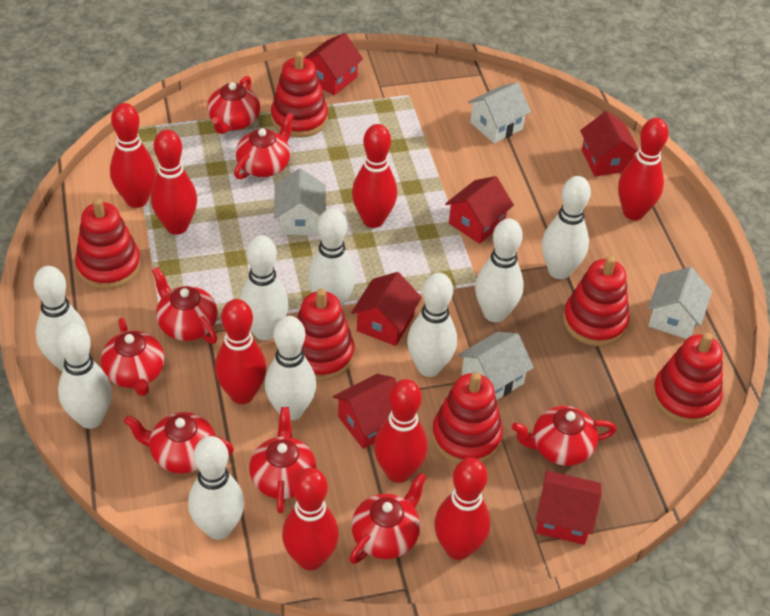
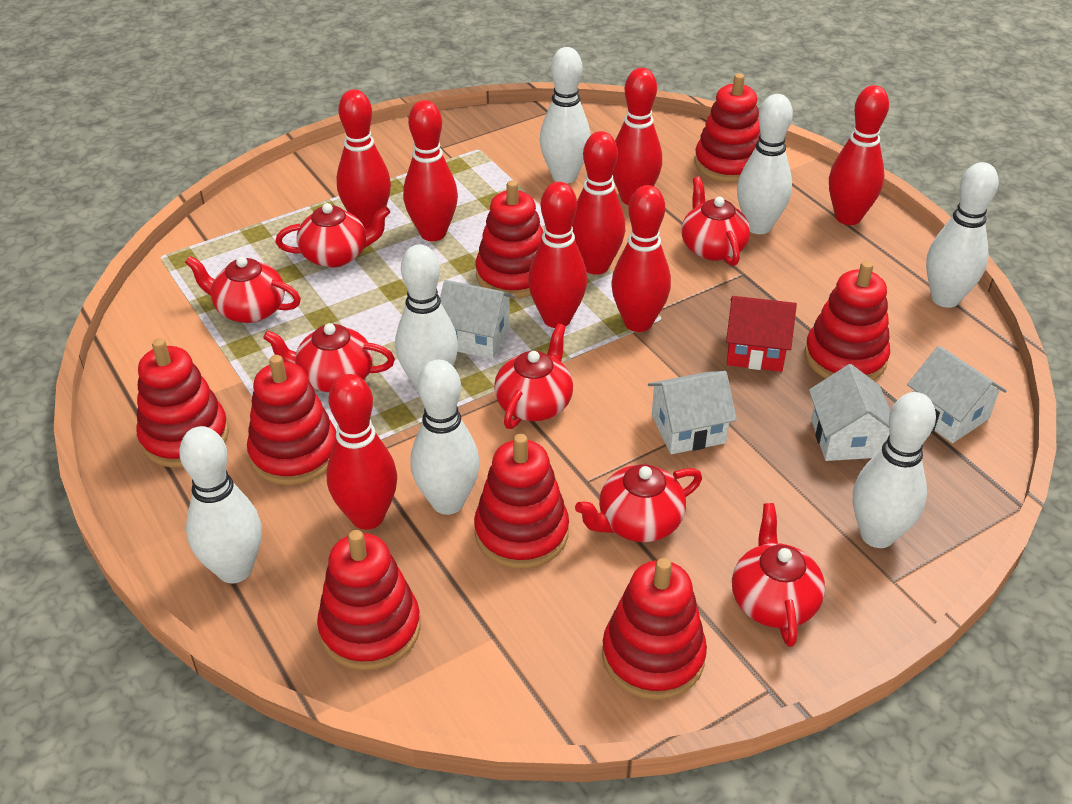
red house: [304,33,363,96] [333,374,397,449] [351,272,422,346] [445,176,514,244] [536,470,602,545] [580,111,639,176] = 6 -> [726,296,797,372] = 1
red stacking toy: [75,198,141,289] [271,51,328,138] [297,288,355,381] [432,372,503,464] [563,256,630,346] [652,333,723,424] = 6 -> [136,338,229,468] [247,355,336,485] [317,530,420,670] [474,434,569,569] [476,180,543,298] [602,558,707,700] [695,73,760,183] [804,261,890,381] = 8
red teapot: [101,318,165,396] [124,412,234,474] [152,267,218,344] [207,76,260,134] [234,112,294,179] [249,407,316,514] [350,472,427,564] [512,406,616,466] = 8 -> [185,256,301,323] [263,323,395,392] [275,203,390,268] [494,323,573,429] [575,464,702,542] [681,177,750,266] [732,503,825,647] = 7
white bowling pin: [34,266,88,371] [57,323,112,429] [188,436,244,540] [240,235,289,340] [265,316,316,421] [307,208,356,308] [407,273,457,377] [475,218,524,322] [542,176,591,279] = 9 -> [179,426,262,583] [395,245,458,391] [410,360,480,515] [540,47,591,184] [737,94,793,234] [853,392,936,548] [926,162,999,308] = 7

